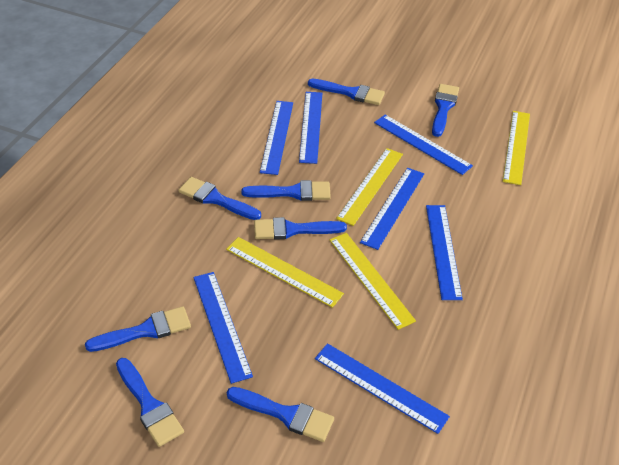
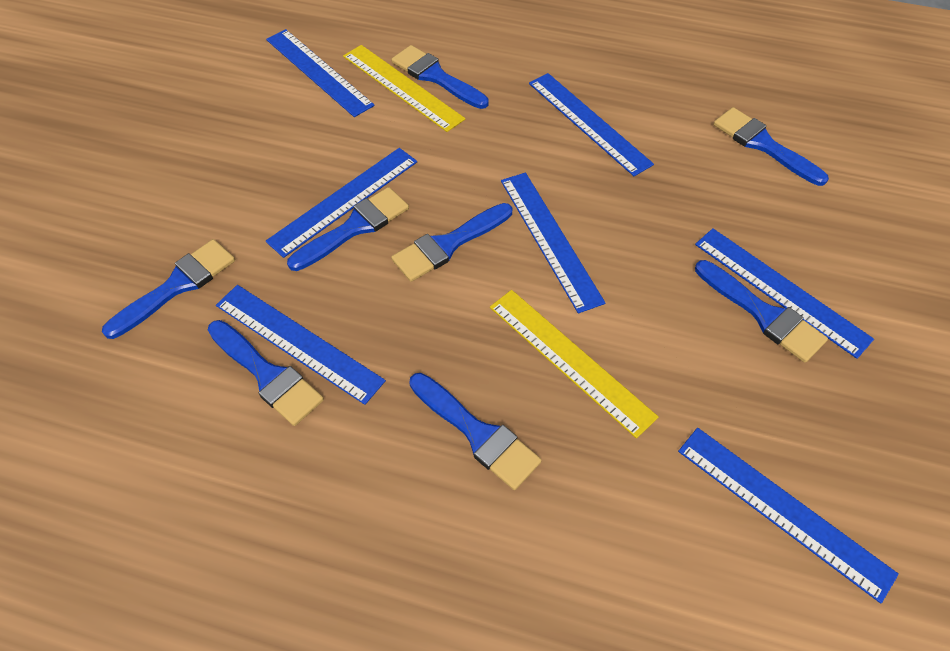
yellow ruler: [226,237,344,308] [330,233,416,330] [336,148,403,226] [503,111,530,185] = 4 -> [343,45,465,132] [490,290,658,438] = 2

